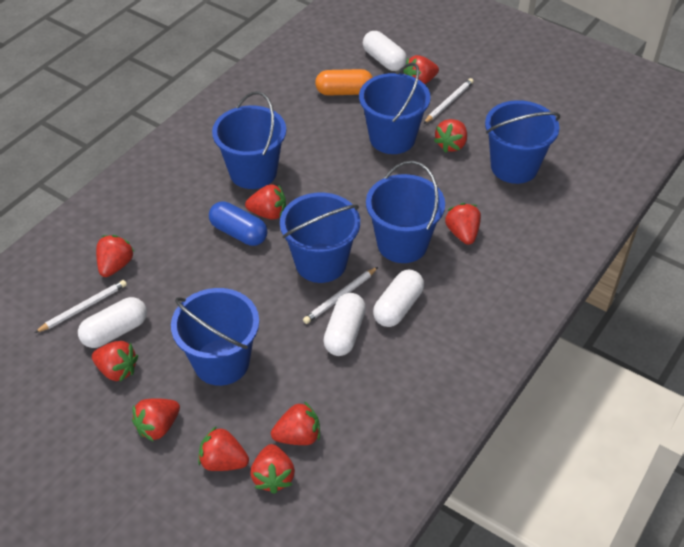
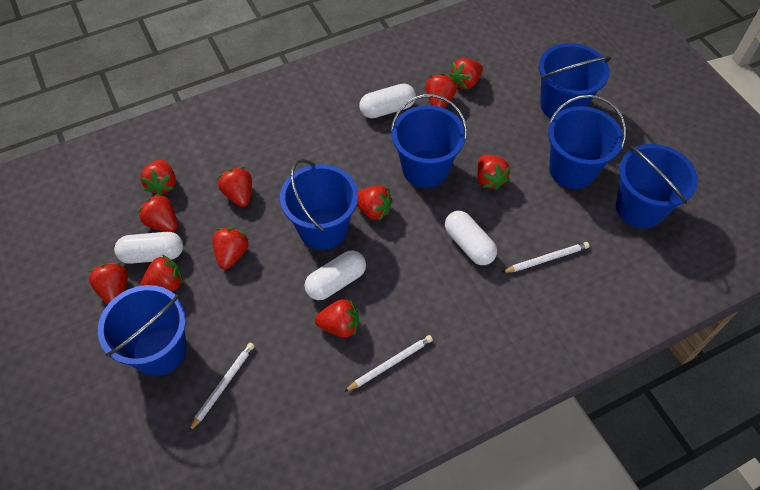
blue capsule: [209,201,268,246] = 1 -> none = 0
orange capsule: [315,69,373,96] = 1 -> none = 0
red strawberry: [92,341,138,382] [96,235,135,277] [132,398,180,442] [198,426,249,471] [245,184,286,220] [251,444,295,494] [271,401,320,445] [403,55,439,84] [434,119,467,153] [445,203,481,245] = 10 -> [89,263,128,304] [138,193,178,232] [140,159,176,196] [140,255,183,291] [212,228,249,269] [218,167,252,207] [315,299,359,338] [357,185,392,221] [426,74,457,108] [449,58,483,89] [477,155,510,190] = 11

